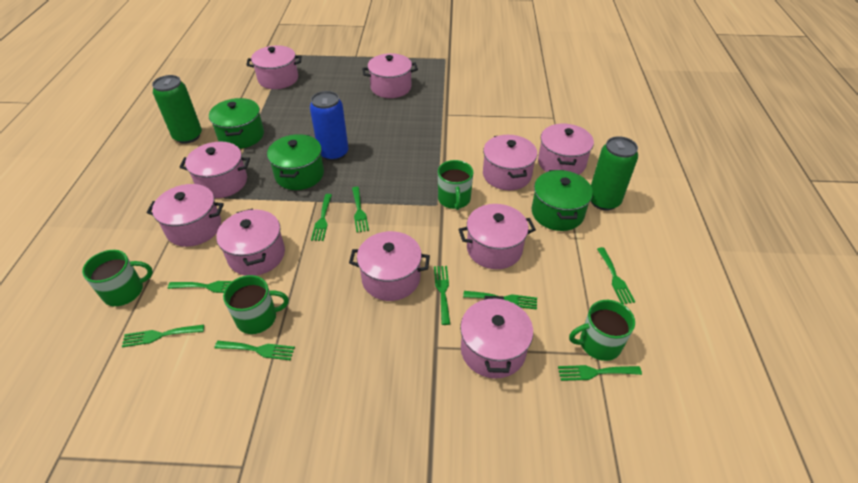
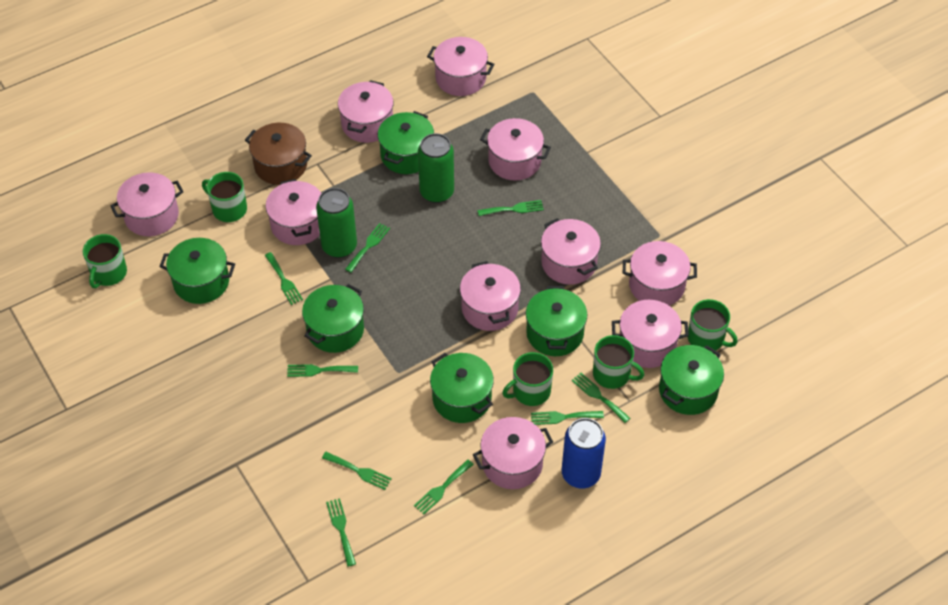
brown pot: none = 0 -> [245,123,312,185] = 1
green mug: [82,250,153,306] [223,275,289,334] [438,160,473,210] [569,300,635,361] = 4 -> [83,234,127,288] [202,172,247,222] [502,352,553,406] [593,335,644,389] [688,299,738,351] = 5
green pot: [209,98,264,149] [267,134,324,190] [532,170,593,231] = 3 -> [159,238,235,304] [302,284,364,353] [378,111,434,174] [430,353,494,423] [526,286,587,356] [659,345,724,415] = 6

